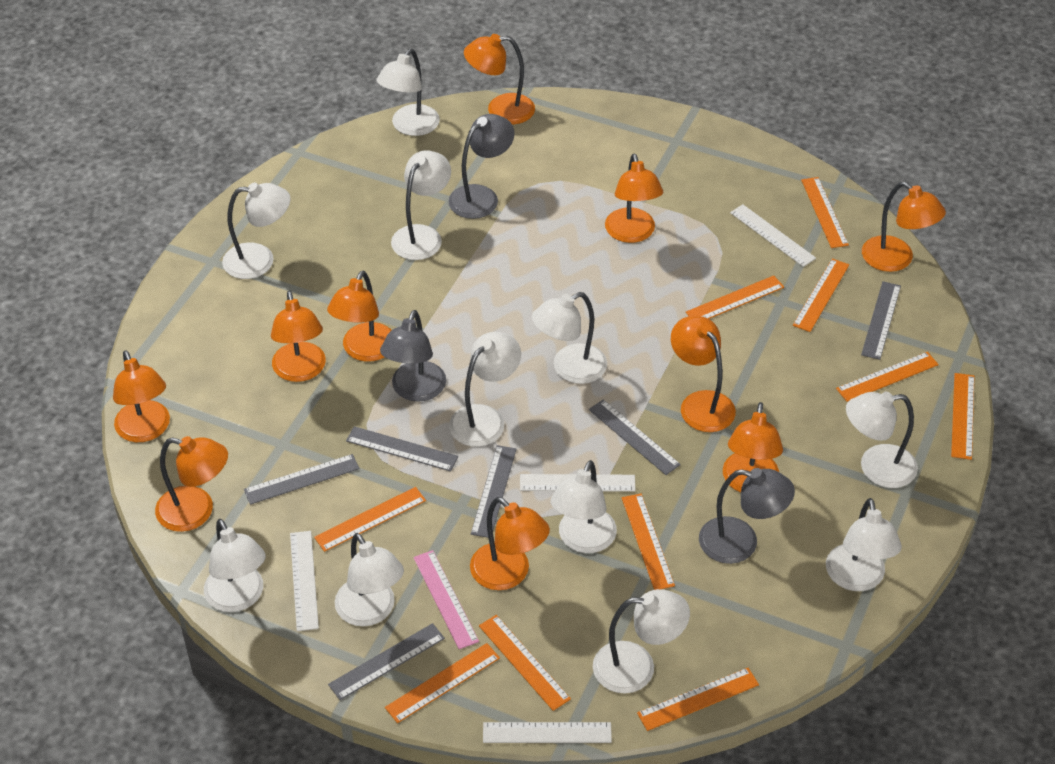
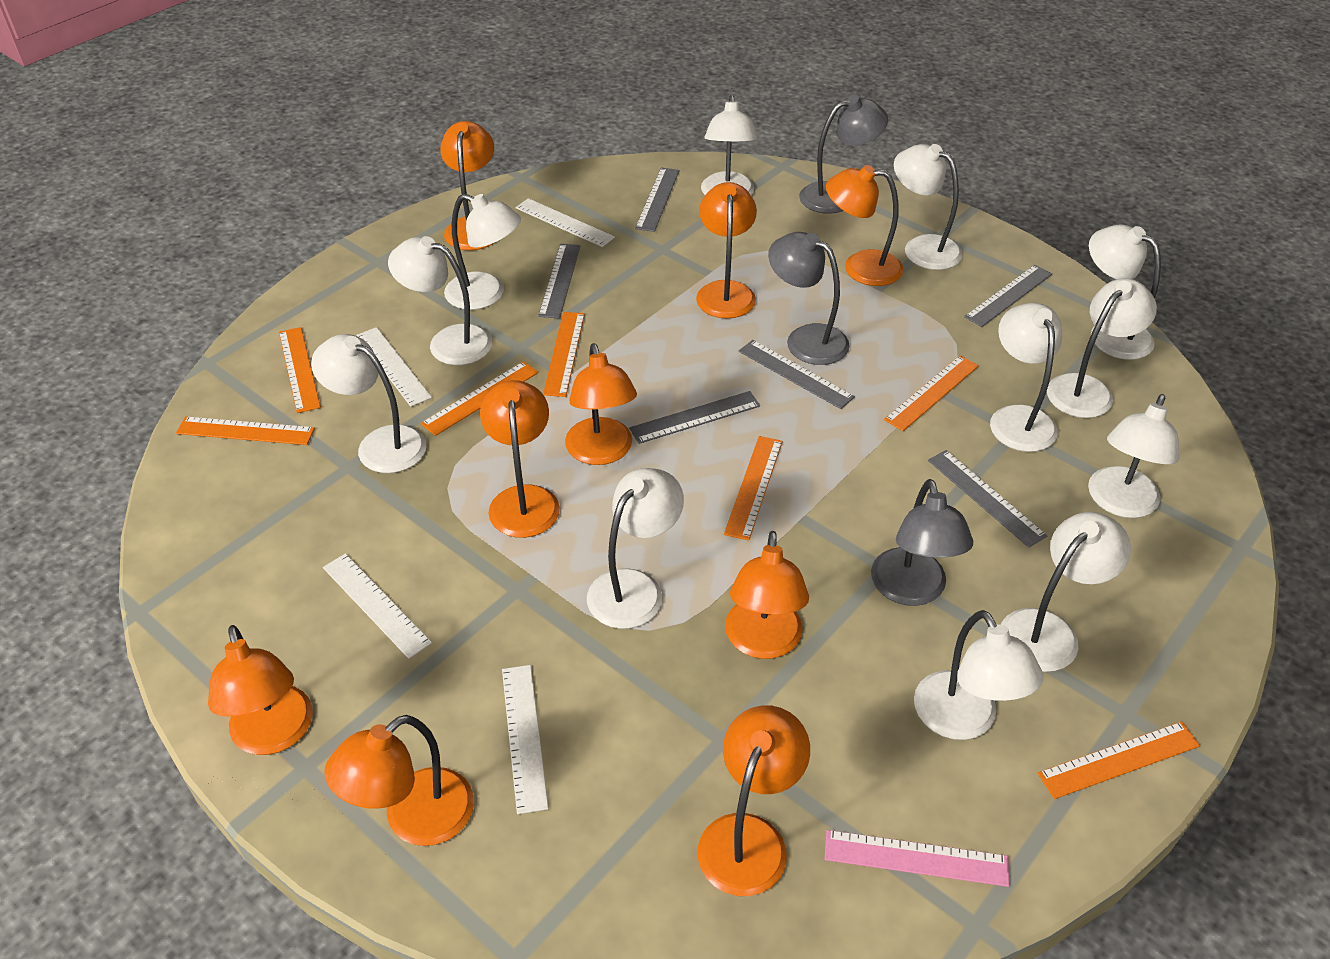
orange lamp: [113,350,170,442] [155,436,228,532] [271,291,326,382] [327,271,391,362] [464,34,535,124] [470,497,550,590] [605,154,663,243] [671,316,736,432] [723,402,783,492] [862,182,946,272] = 10 -> [208,625,313,755] [324,715,474,846] [440,121,495,250] [480,380,560,538] [565,343,637,465] [696,182,757,319] [698,705,810,896] [725,531,809,659] [826,165,903,286] = 9
orange ruler: [314,487,426,552] [385,643,500,723] [479,615,571,711] [622,494,675,590] [637,668,759,731] [686,275,784,319] [793,258,849,332] [801,177,849,248] [836,352,939,402] [951,373,975,460] = 10 -> [176,416,315,445] [279,327,321,413] [421,361,538,436] [543,312,585,397] [724,436,783,541] [884,355,979,431] [1038,721,1200,799] = 7
white lamp: [204,519,266,612] [222,182,291,279] [335,533,404,626] [376,49,440,136] [391,150,451,260] [449,332,521,447] [532,292,607,384] [550,460,617,553] [593,589,690,693] [826,498,902,591] [846,392,918,488] = 11 -> [311,334,426,473] [388,236,492,365] [444,194,521,310] [587,468,684,629] [701,95,758,195] [894,144,963,270] [914,610,1044,740] [990,303,1062,452] [1001,512,1131,672] [1047,278,1157,418] [1088,394,1179,518] [1089,224,1161,360] = 12

